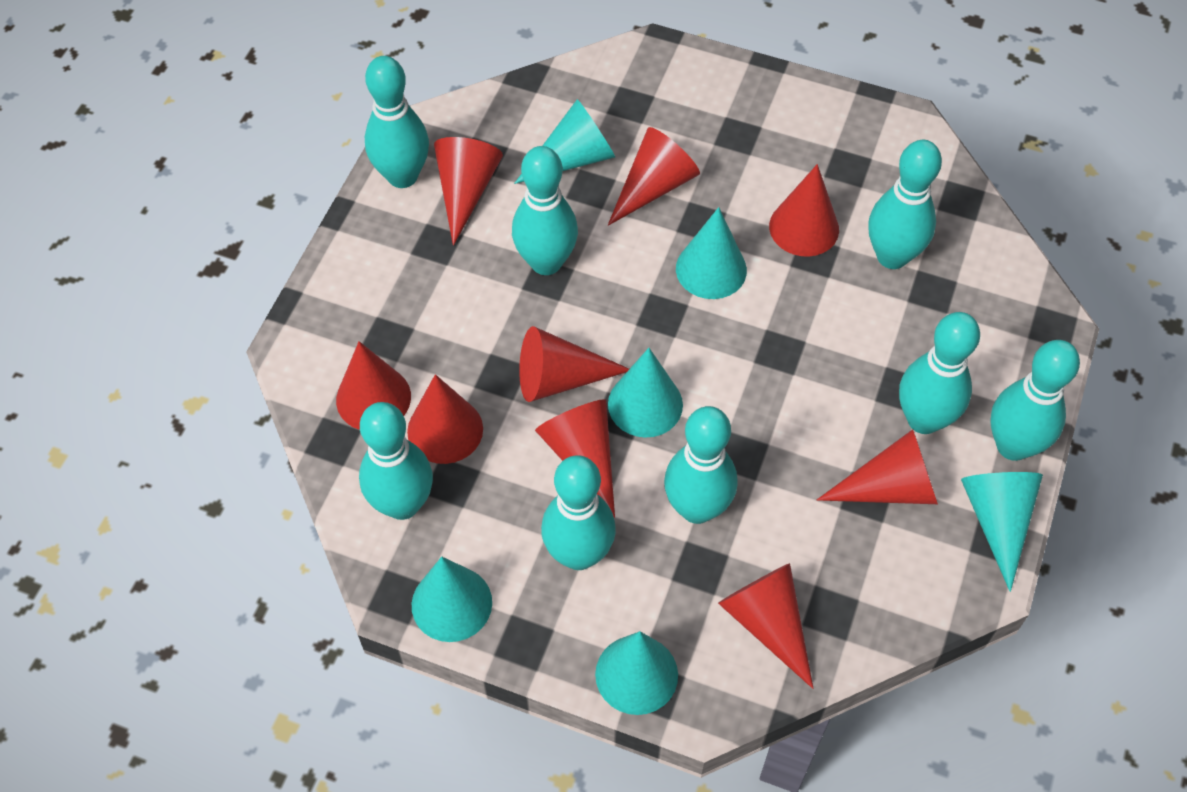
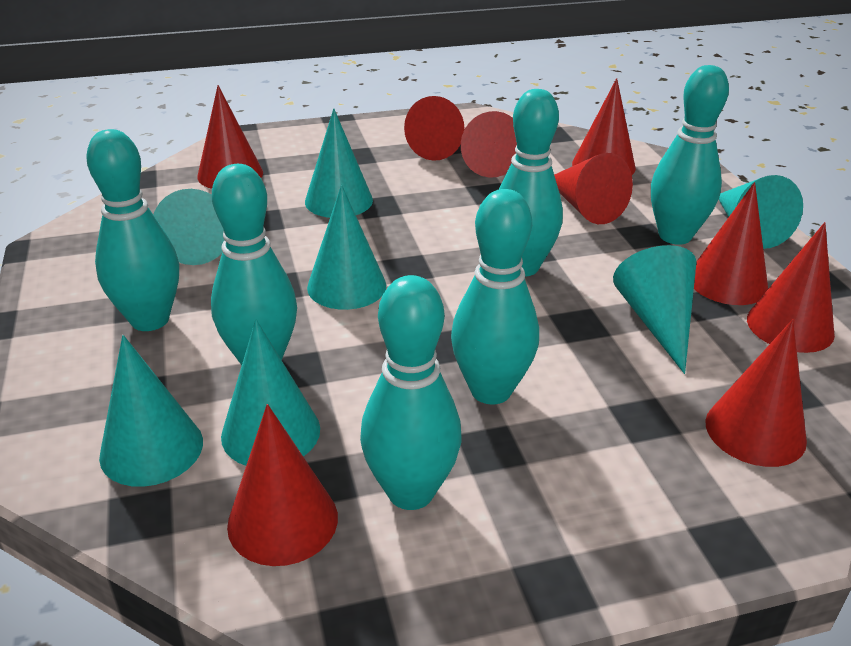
turquoise bowling pin: [359,402,433,520] [365,56,429,188] [512,146,578,275] [541,455,616,570] [664,406,737,524] [868,140,942,269] [899,312,980,434] [990,340,1080,461] = 8 -> [86,129,179,331] [211,164,297,365] [360,275,461,510] [451,189,539,404] [498,89,563,277] [651,65,729,245] = 6
turquoise cone: [412,557,492,642] [514,99,615,184] [595,631,678,715] [608,348,683,438] [676,207,747,299] [961,472,1043,592] = 6 -> [99,335,203,487] [154,189,225,265] [221,319,320,466] [305,108,373,218] [307,185,386,310] [613,245,697,374] [718,175,803,249] = 7

